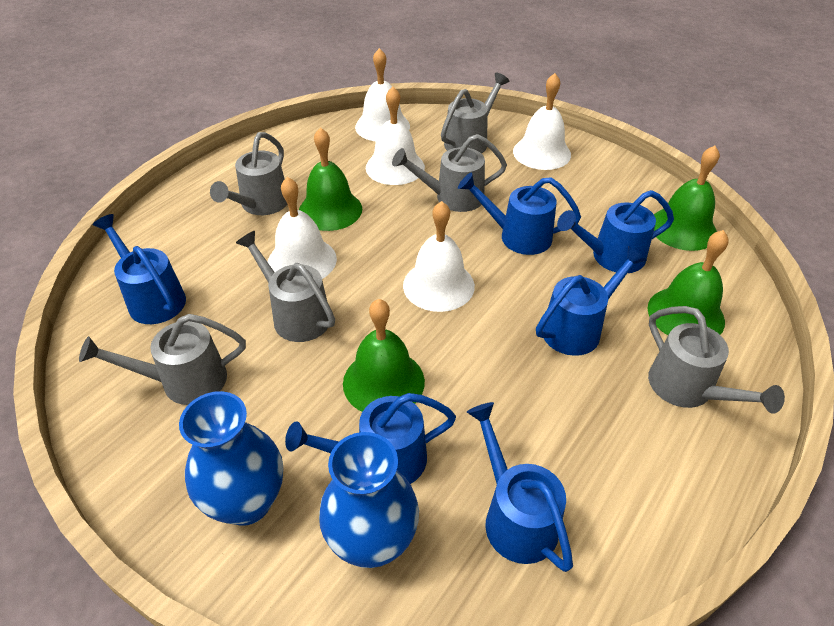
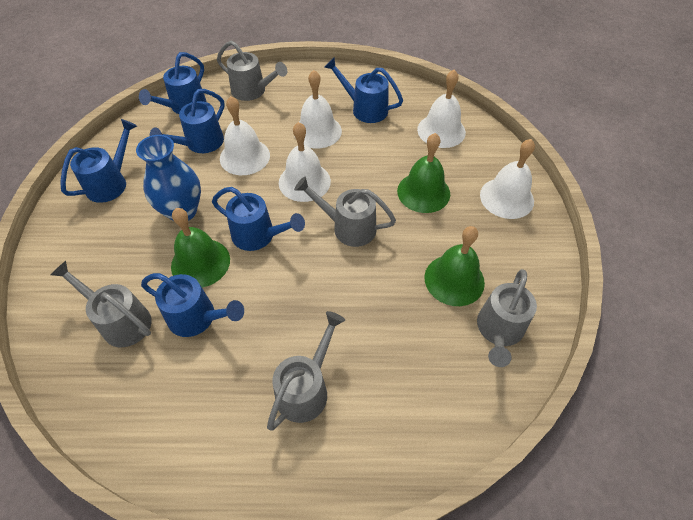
blue vase: [179,391,283,526] [319,432,419,568] = 2 -> [136,135,201,221] = 1
green bell: [299,127,362,231] [343,299,425,412] [647,230,729,335] [654,146,720,251] = 4 -> [171,208,230,288] [397,133,450,213] [424,226,485,306] = 3
grey watering can: [79,314,246,405] [210,132,287,215] [236,231,335,342] [392,134,507,212] [441,72,510,154] [648,306,785,414] = 6 -> [50,261,152,347] [217,41,287,101] [267,311,345,431] [294,176,396,247] [477,269,537,367] = 5

